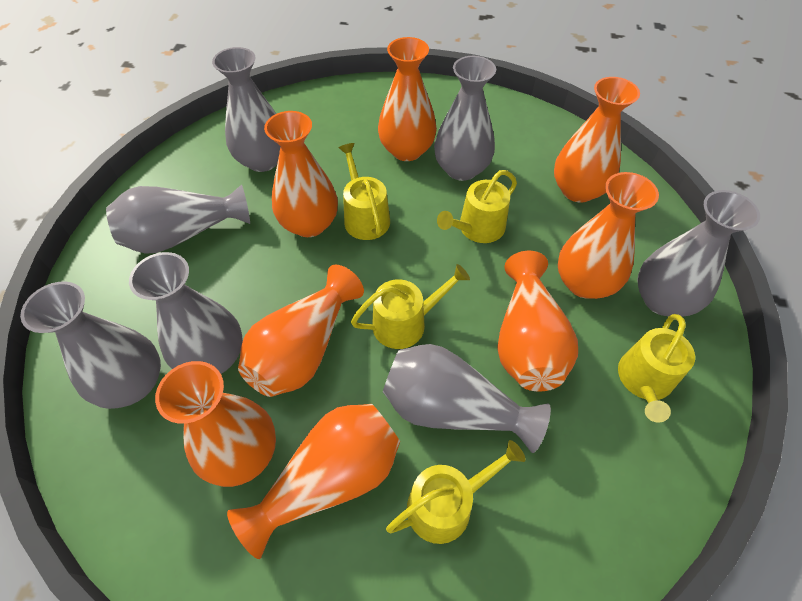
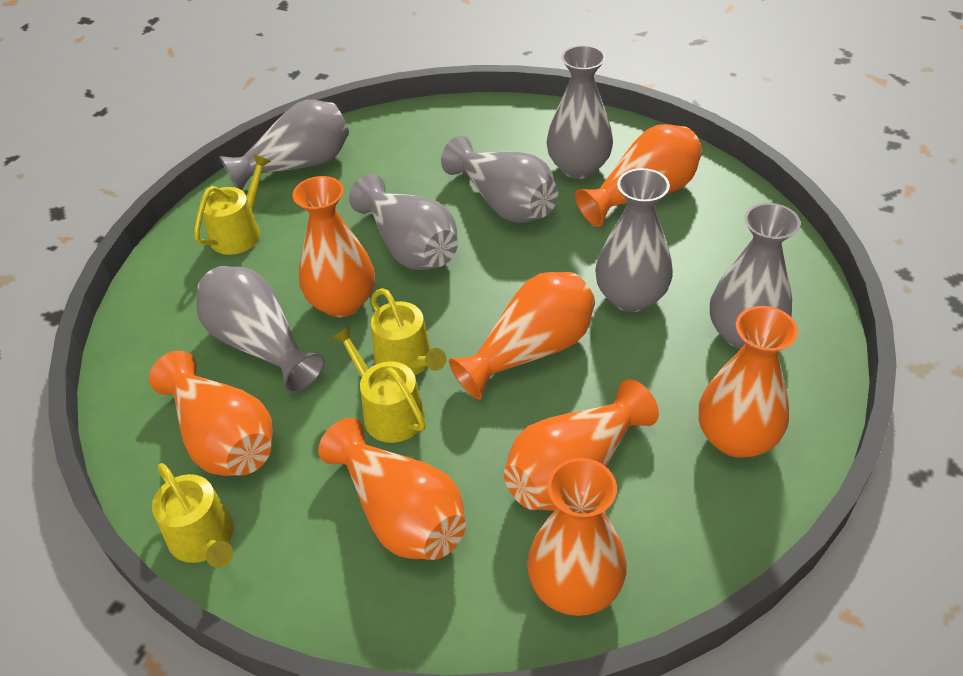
yellow watering can: [338,143,390,240] [351,264,470,349] [386,440,526,544] [437,170,517,243] [618,314,695,422] = 5 -> [152,463,233,568] [194,154,270,255] [331,326,426,443] [371,288,446,375] = 4

